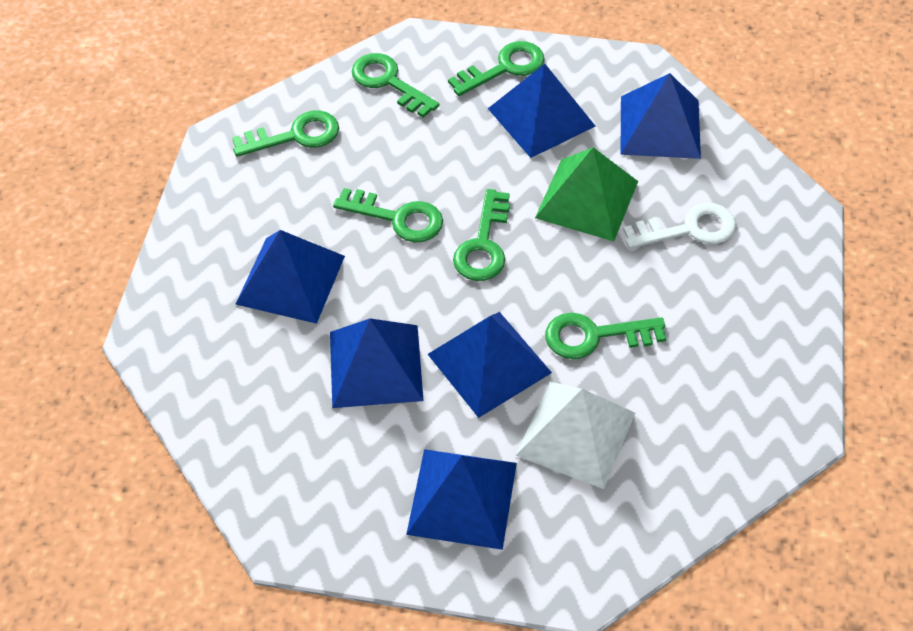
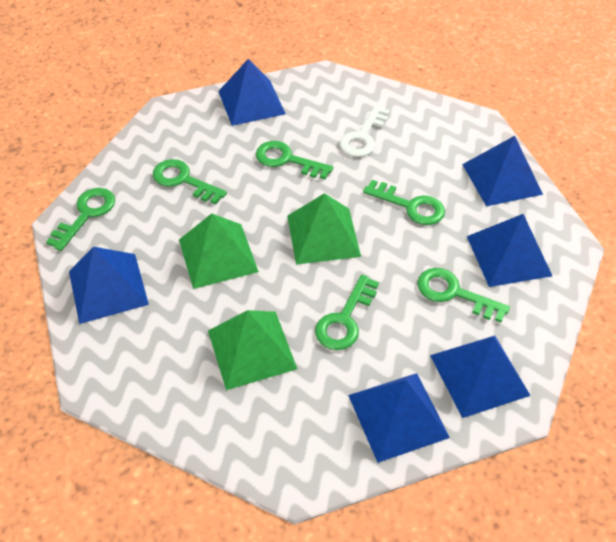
green pyramid: [535,147,638,241] = 1 -> [179,213,259,289] [208,310,297,390] [287,193,361,265] = 3
white pyramid: [516,382,635,489] = 1 -> none = 0

